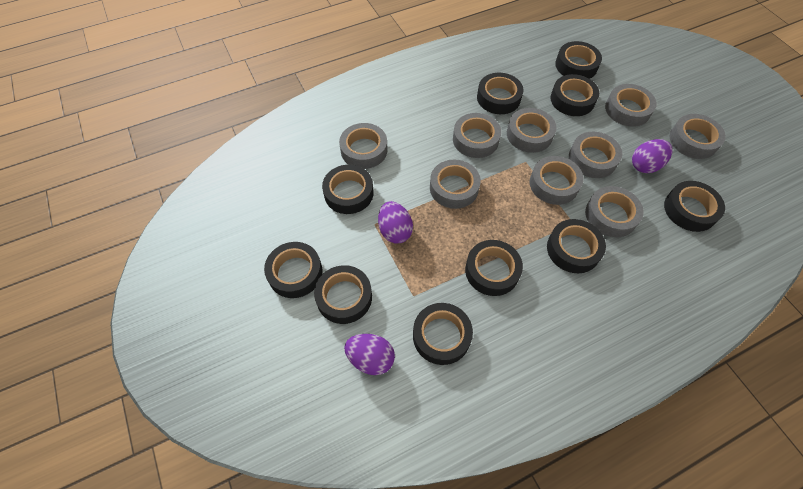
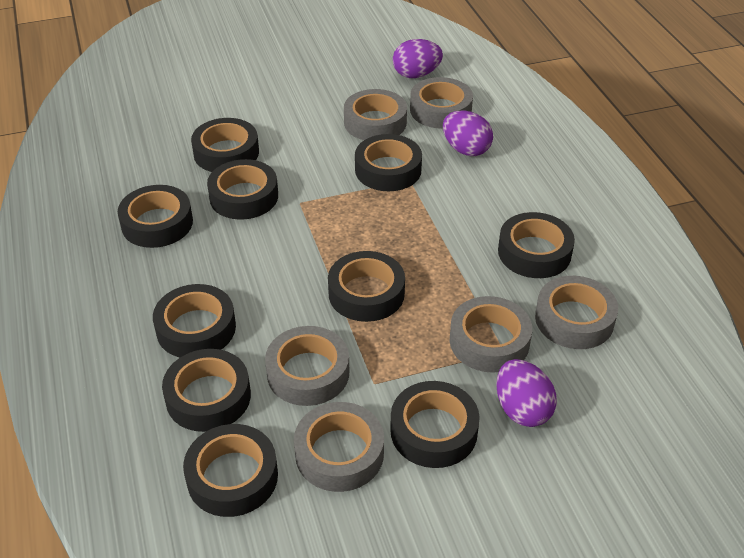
grey tape: [339,123,388,169] [430,160,481,209] [453,113,501,158] [507,108,556,153] [529,156,584,205] [569,132,622,178] [585,186,644,238] [605,84,657,127] [670,114,726,159] = 9 -> [265,326,350,406] [294,402,384,492] [344,89,407,140] [410,77,473,129] [449,296,532,373] [535,276,618,349] = 6

